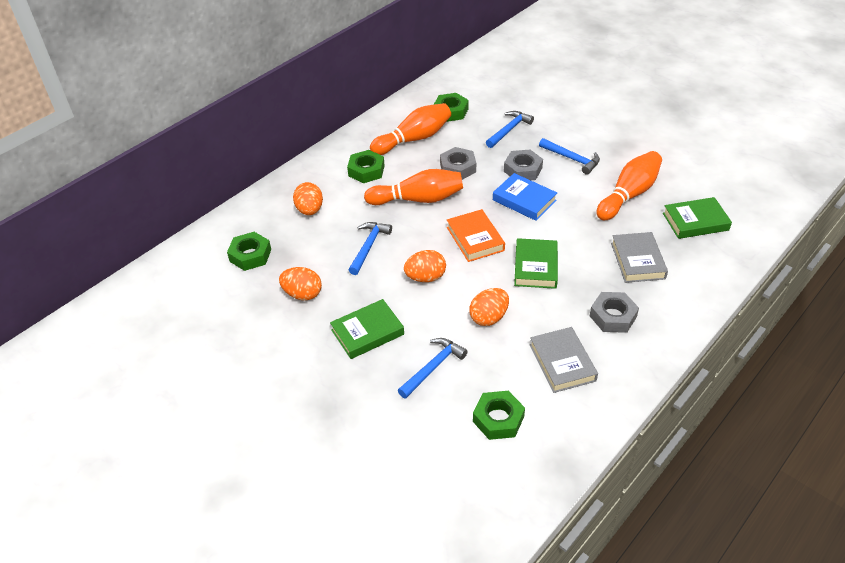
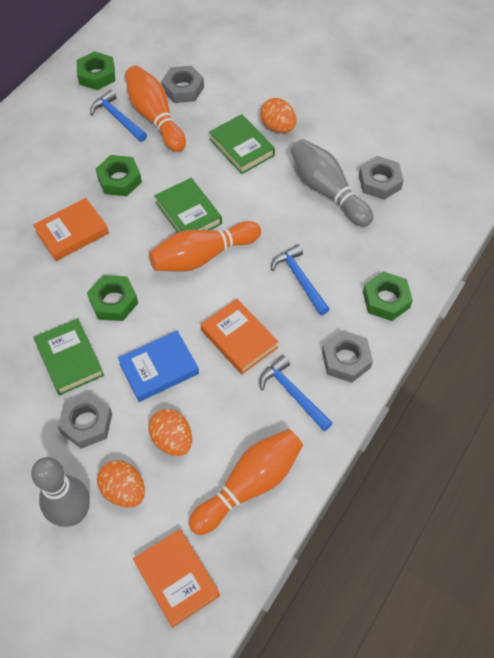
blue hammer: [349,222,392,275] [398,338,468,398] [486,111,534,148] [539,138,600,175] = 4 -> [90,90,147,142] [260,355,333,431] [271,244,329,315] = 3
grey book: [530,327,598,393] [611,232,668,283] = 2 -> none = 0
grey bowling pin: none = 0 -> [31,457,90,527] [291,139,373,227] = 2
grey nut: [440,147,476,180] [504,150,543,180] [590,292,639,333] = 3 -> [58,393,112,448] [161,66,204,103] [322,330,373,383] [359,156,404,200] = 4
orange book: [447,209,505,262] = 1 -> [33,198,109,261] [133,529,220,628] [201,299,278,374] = 3
orange egg: [279,267,322,300] [293,182,323,215] [404,250,446,282] [469,288,509,326] = 4 -> [97,460,145,508] [148,409,192,456] [260,98,296,133] = 3

